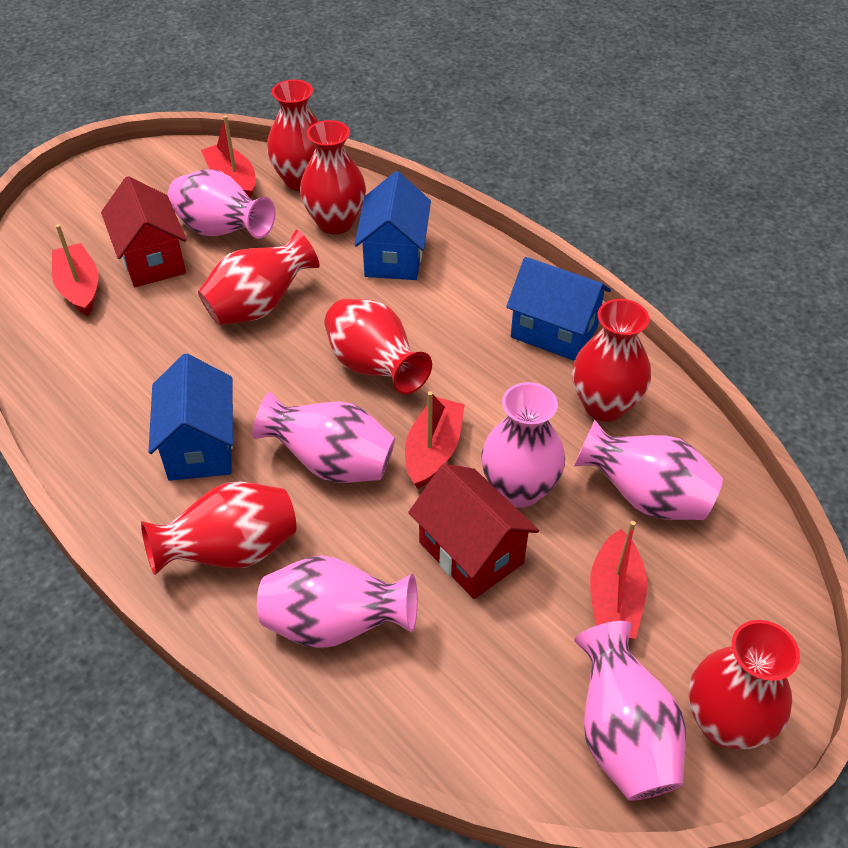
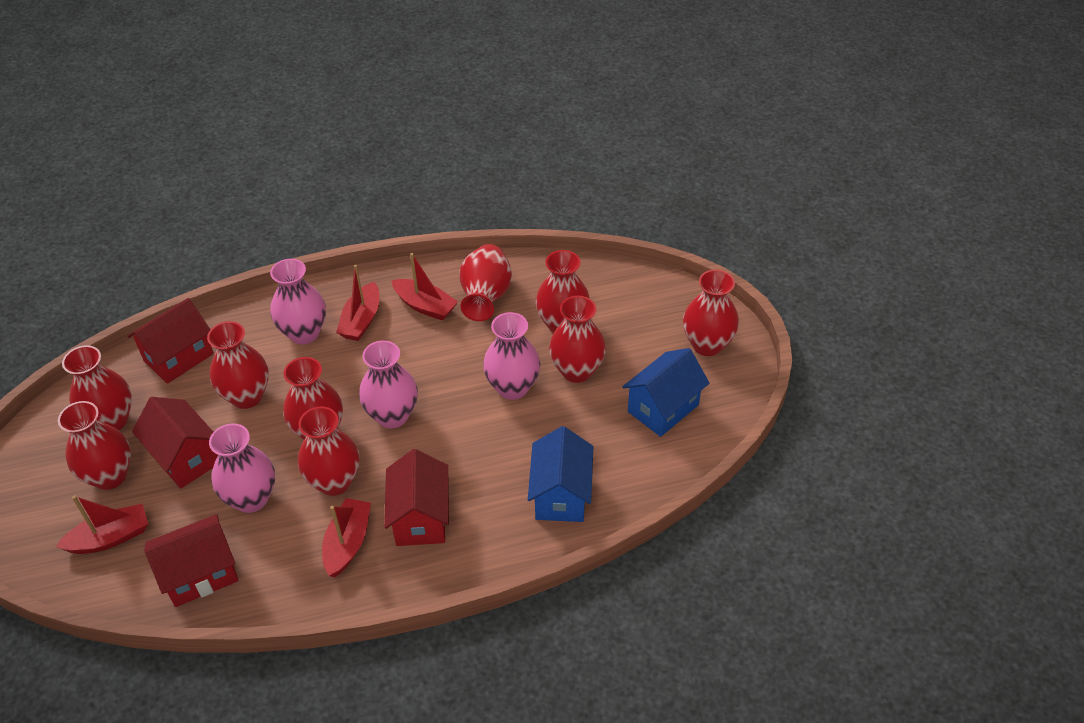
blue house: [148,353,233,481] [354,171,431,280] [506,257,611,361] = 3 -> [528,426,593,522] [622,348,709,437] = 2
pink vase: [168,169,276,239] [252,392,395,483] [257,555,417,649] [481,382,565,508] [574,420,723,520] [574,621,686,801] = 6 -> [209,423,275,513] [270,259,326,345] [359,340,418,428] [483,312,540,400] = 4
red house: [101,176,187,287] [408,464,539,599] = 2 -> [127,298,214,384] [132,397,218,489] [144,514,239,607] [384,449,449,546] = 4
red vase: [141,482,296,575] [198,230,320,325] [267,80,319,191] [300,120,366,234] [325,299,432,395] [572,299,651,422] [689,620,800,750] = 7 -> [58,401,131,490] [62,346,132,430] [207,321,269,409] [283,357,343,440] [298,407,360,496] [459,244,512,321] [536,250,590,333] [549,296,606,383] [683,270,739,356] = 9

